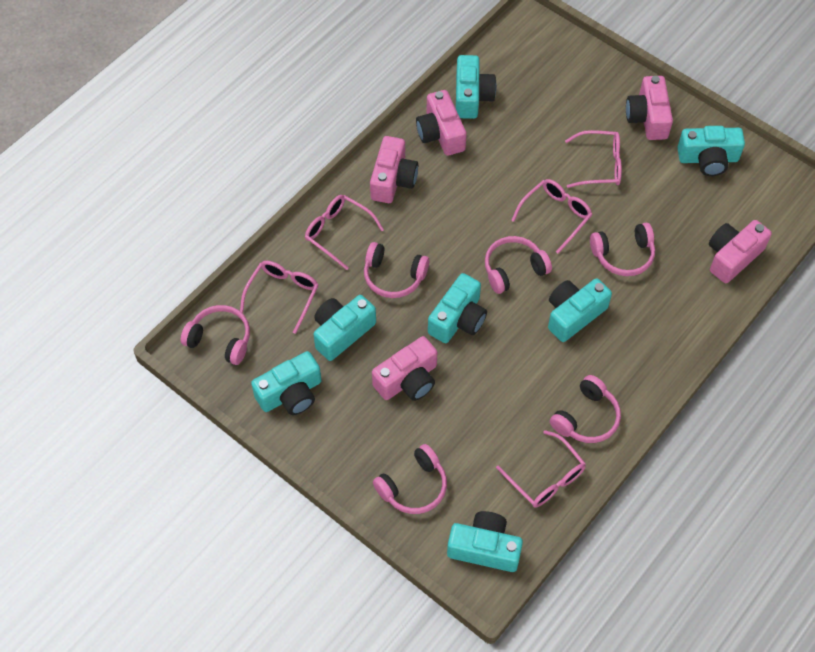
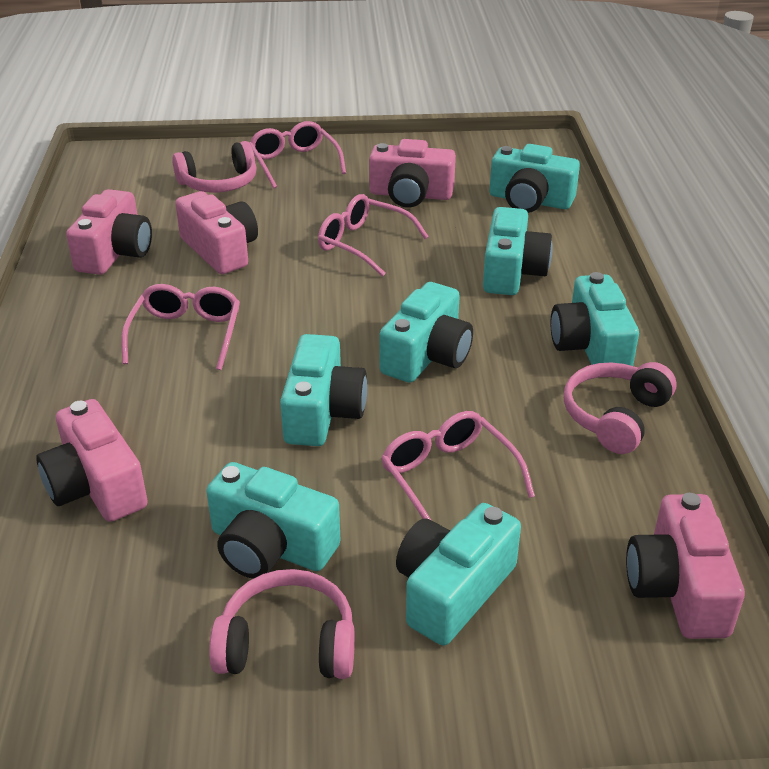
pink glasses: [240,261,319,334] [305,195,384,270] [496,430,586,508] [511,179,592,254] [565,130,622,188] = 5 -> [121,284,240,370] [249,121,346,189] [318,194,429,277] [381,411,535,520] = 4
pink headphones: [180,305,250,365] [364,242,429,298] [373,444,447,514] [485,236,552,294] [550,375,621,443] [590,223,655,276] = 6 -> [172,141,257,192] [209,569,355,679] [564,362,676,454] = 3

